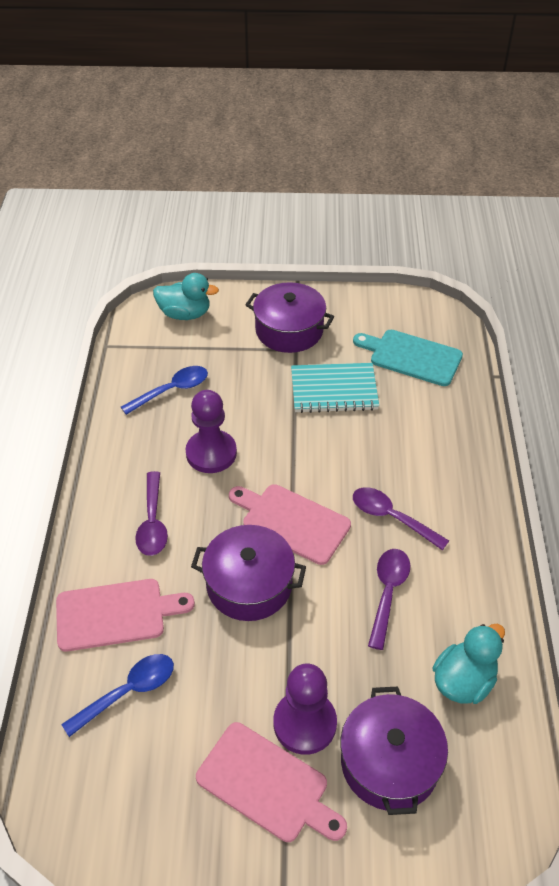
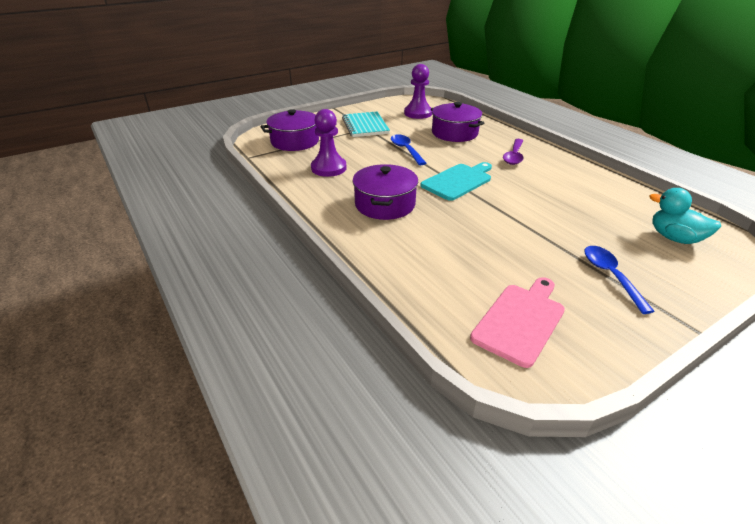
pink cutting board: [56,579,195,652] [196,722,347,842] [229,484,351,565] = 3 -> [470,277,565,368] = 1
purple spoon: [135,471,168,556] [353,487,449,550] [368,549,410,650] = 3 -> [503,139,524,165] = 1
turquoise duck: [153,273,219,320] [432,624,505,704] = 2 -> [649,188,721,244] = 1

